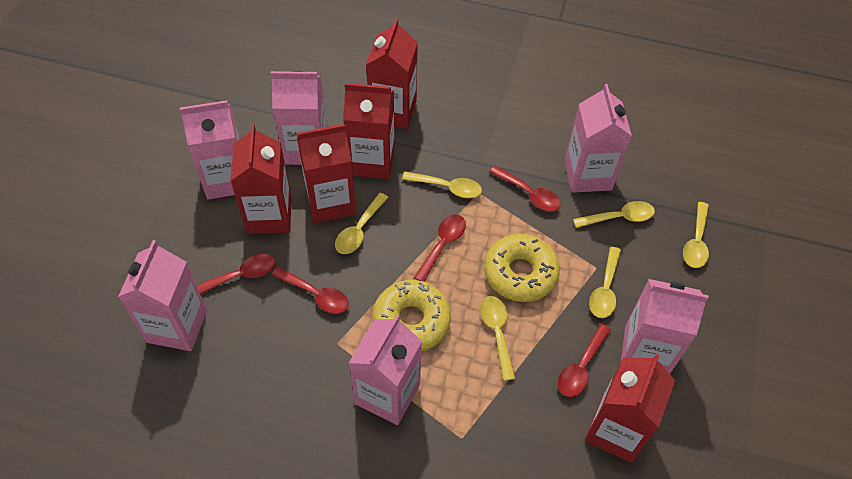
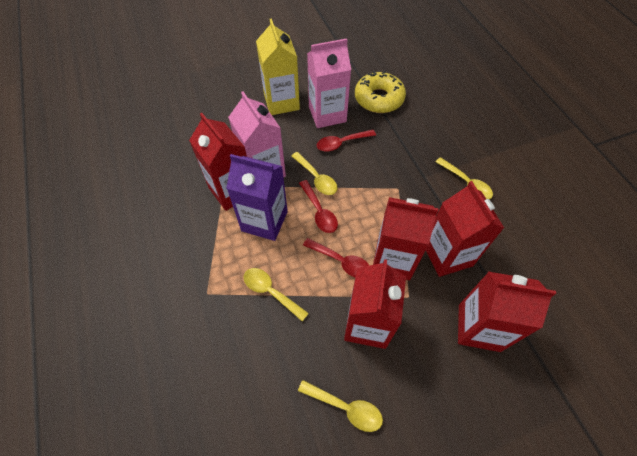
pink carton: [118,240,207,351] [180,100,240,200] [271,71,327,165] [349,315,422,425] [564,84,632,193] [621,279,709,374] = 6 -> [228,92,286,178] [307,38,351,128] = 2
purple carton: none = 0 -> [226,154,288,241] = 1
red spoon: [196,254,275,294] [272,267,349,314] [414,214,466,282] [490,166,561,212] [558,324,611,397] = 5 -> [299,180,338,233] [303,238,369,277] [317,130,376,152] = 3
yellow carton: none = 0 -> [256,18,300,115] = 1
yellow donut: [373,280,451,352] [484,234,560,302] = 2 -> [355,71,406,113] = 1
yellow spoon: [335,193,389,254] [402,172,482,198] [480,296,515,381] [573,201,655,228] [589,247,621,318] [683,202,709,268] = 6 -> [244,268,309,321] [291,152,337,195] [298,380,383,432] [435,157,493,199] = 4

